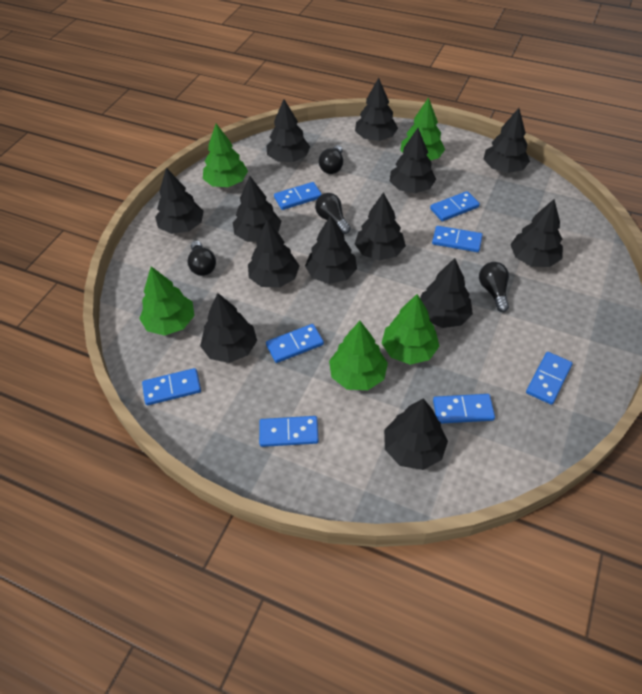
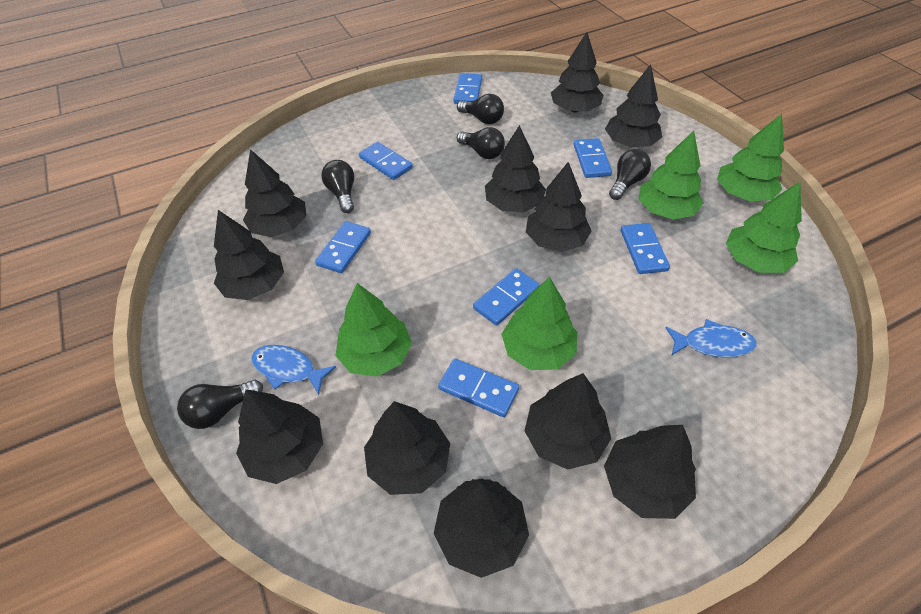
black light bulb: [188,241,216,276] [315,193,351,234] [319,145,343,174] [479,262,509,312] = 4 -> [177,380,263,429] [321,160,354,213] [457,94,504,124] [457,127,505,159] [609,149,651,200] = 5
black tree: [155,168,204,234] [200,293,257,363] [233,176,282,242] [248,220,300,288] [266,99,310,162] [305,215,357,284] [355,78,398,141] [355,192,406,261] [384,398,448,470] [390,128,436,193] [420,258,473,328] [483,108,530,173] [510,199,563,267] = 13 -> [214,210,284,300] [236,389,323,484] [243,149,306,237] [364,401,450,495] [434,478,529,578] [485,125,546,212] [524,373,611,469] [526,162,592,252] [551,32,603,112] [604,425,696,519] [605,64,662,147] = 11
blue domino: [142,368,201,405] [259,416,319,447] [266,324,324,363] [274,182,322,210] [430,191,480,221] [432,226,483,252] [433,394,495,424] [526,352,572,405] = 8 -> [315,221,371,273] [359,142,413,180] [438,358,519,417] [453,73,482,104] [473,268,540,326] [574,138,612,178] [621,223,670,274] = 7
blue fish: none = 0 -> [251,345,336,395] [666,319,757,358] = 2

